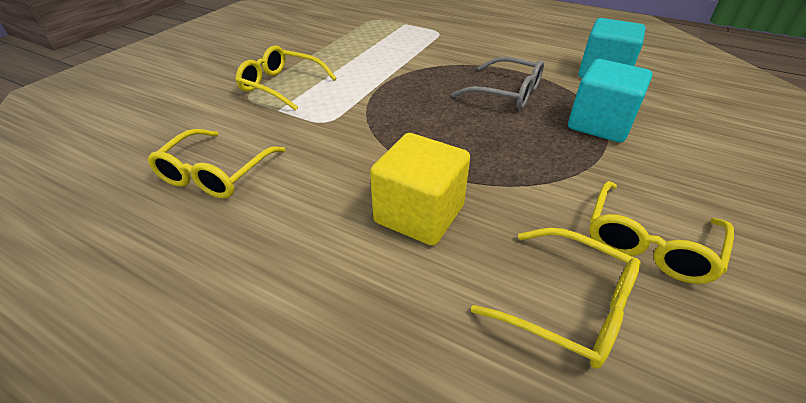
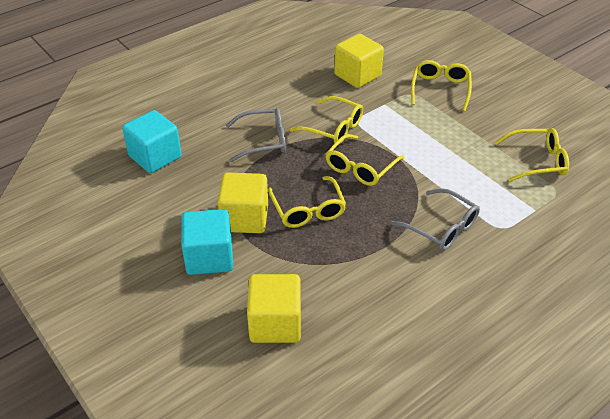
grey glasses: [452,57,544,109] = 1 -> [226,108,286,162] [391,188,480,251] = 2
yellow cube: [370,133,470,246] = 1 -> [218,172,268,233] [247,274,301,343] [334,34,384,88] = 3
yellow glasses: [148,129,285,199] [235,45,337,111] [471,228,641,369] [589,181,734,284] = 4 -> [268,176,346,228] [290,96,363,145] [326,134,404,186] [411,60,472,111] [494,128,569,182] = 5

